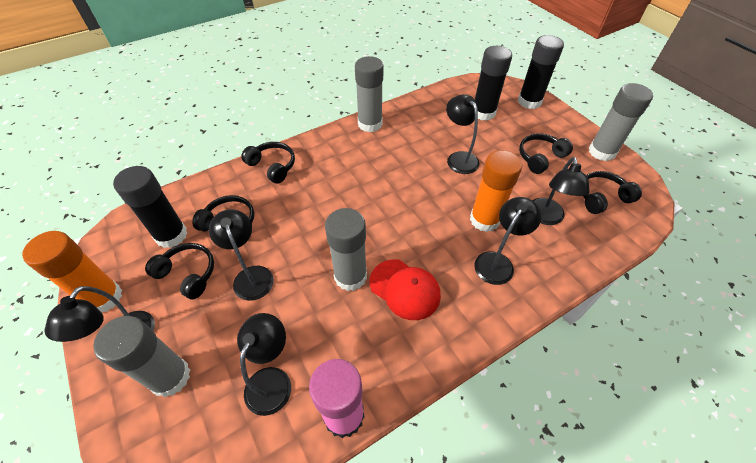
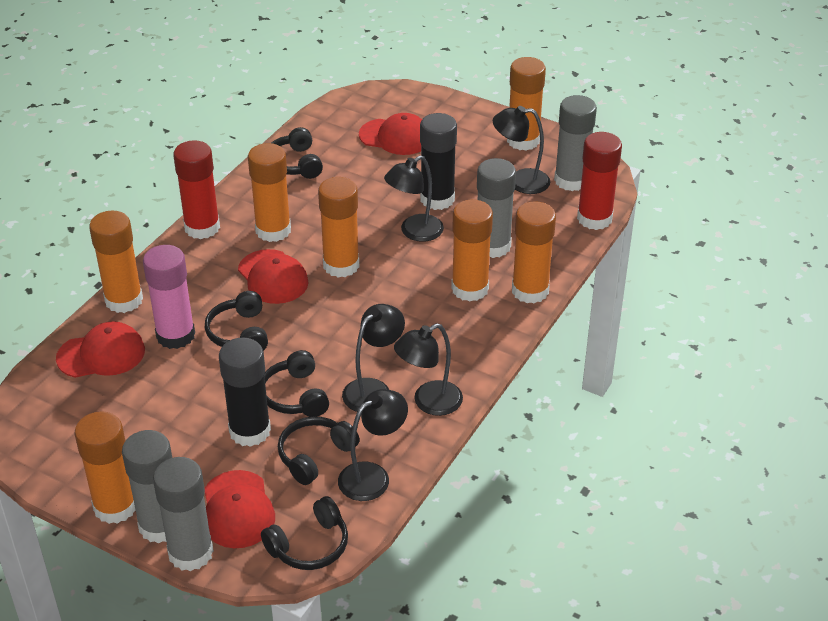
black glue stick: [113,166,187,248] [475,46,512,121] [518,35,564,109] = 3 -> [219,338,271,447] [420,113,457,210] = 2
black lamp: [44,286,155,342] [209,209,274,301] [237,313,291,416] [446,94,479,174] [474,197,542,285] [532,157,590,225] = 6 -> [338,389,408,501] [342,304,405,412] [384,156,444,242] [394,323,463,416] [493,106,550,194] = 5
orange glue stick: [22,231,122,313] [470,150,522,232] = 2 -> [74,411,136,524] [89,211,143,313] [248,143,291,242] [318,177,359,278] [451,199,493,301] [507,57,546,151] [512,201,556,304] = 7
red cap: [370,259,441,320] = 1 -> [56,321,145,378] [205,470,275,548] [238,249,309,304] [359,113,422,155] = 4
red glue stick: none = 0 -> [173,140,220,239] [577,132,622,230] = 2

